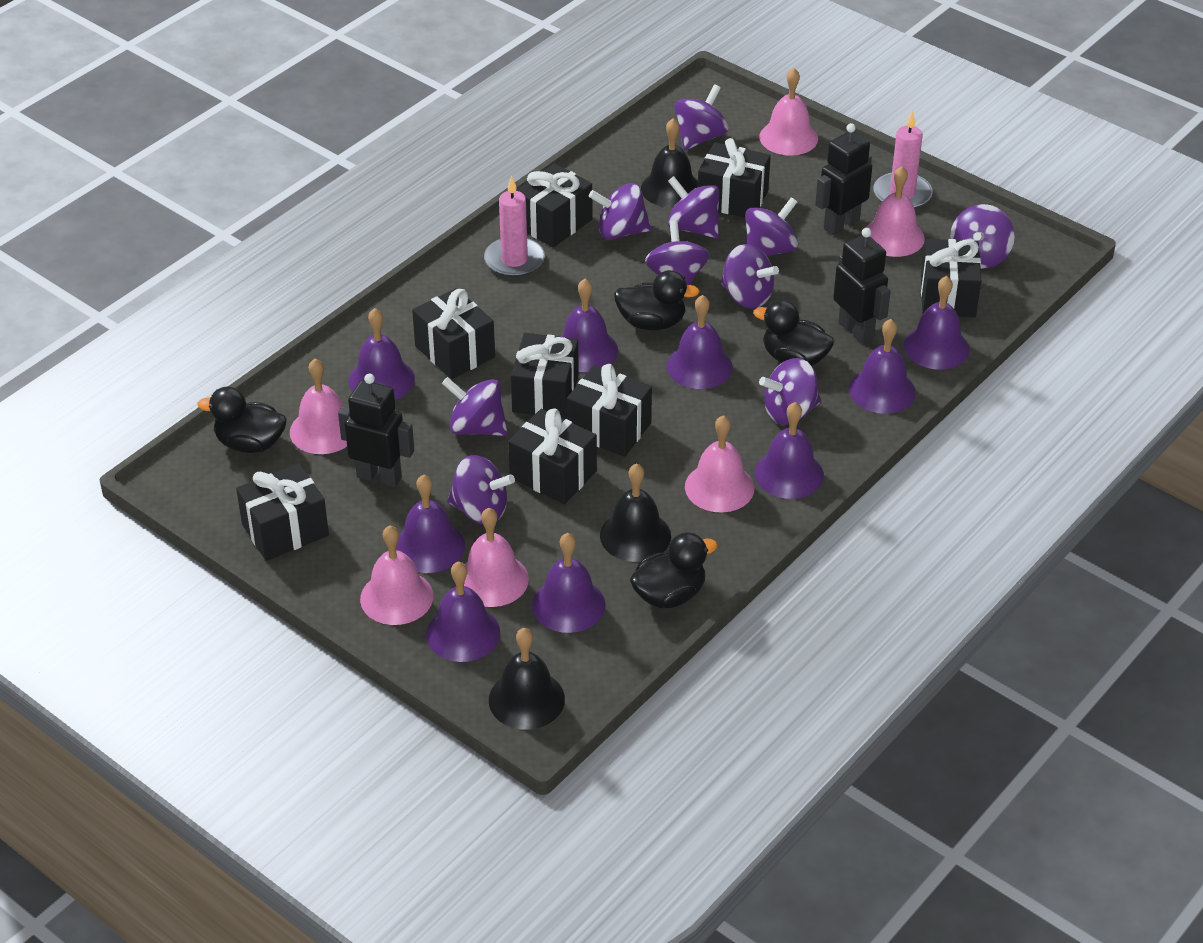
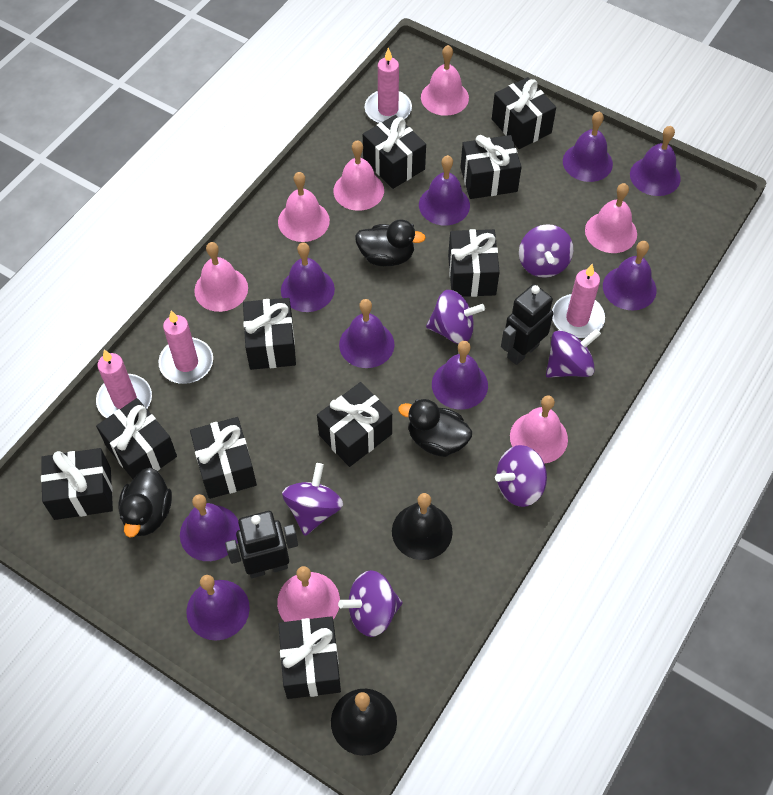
black bell: [489,628,565,730] [600,463,671,562] [641,119,698,208] = 3 -> [331,689,397,756] [392,493,453,560] = 2
black duck: [197,387,287,453] [614,270,700,330] [630,532,718,608] [753,300,834,366] = 4 -> [119,468,172,538] [355,219,426,266] [398,399,472,457] = 3
black gift: [236,463,329,561] [412,288,495,379] [508,409,597,504] [511,333,579,419] [516,163,592,248] [567,364,652,457] [698,138,771,218] [921,239,981,317] = 8 -> [41,448,113,520] [96,398,177,479] [190,417,257,499] [243,298,296,370] [278,616,341,699] [317,382,392,467] [363,115,426,189] [448,229,500,297] [460,135,522,199] [492,77,556,149] = 10
black robot: [338,374,414,488] [815,123,872,236] [833,228,891,344] = 3 -> [225,511,298,578] [501,284,553,365] = 2
pink bell: [290,359,347,454] [360,525,433,625] [464,508,529,607] [685,415,754,513] [759,68,818,155] [865,166,925,257] = 6 -> [194,242,248,312] [277,566,340,622] [278,172,330,242] [333,140,384,211] [421,45,469,116] [510,395,568,464] [585,183,637,253] = 7
pink candle: [484,176,545,277] [873,111,933,209] = 2 -> [96,349,152,418] [158,310,213,384] [365,48,412,123] [552,264,605,338] = 4
purple spinning top: [442,377,508,436] [447,455,515,524] [589,183,652,240] [645,221,709,285] [668,176,720,239] [674,85,728,151] [720,244,779,309] [745,197,798,257] [759,358,821,425] [950,204,1015,269] = 10 -> [282,463,343,536] [338,570,402,637] [426,290,485,344] [495,445,547,507] [519,224,573,278] [546,329,601,378] = 6

